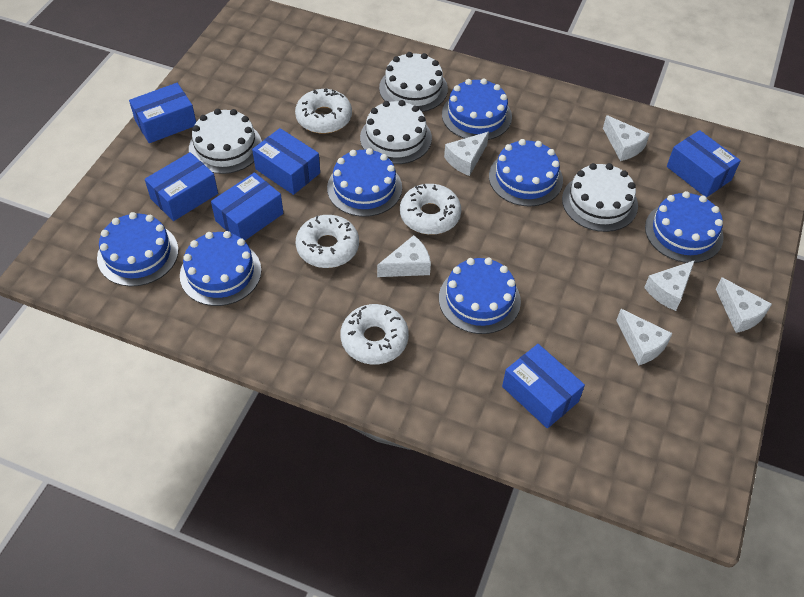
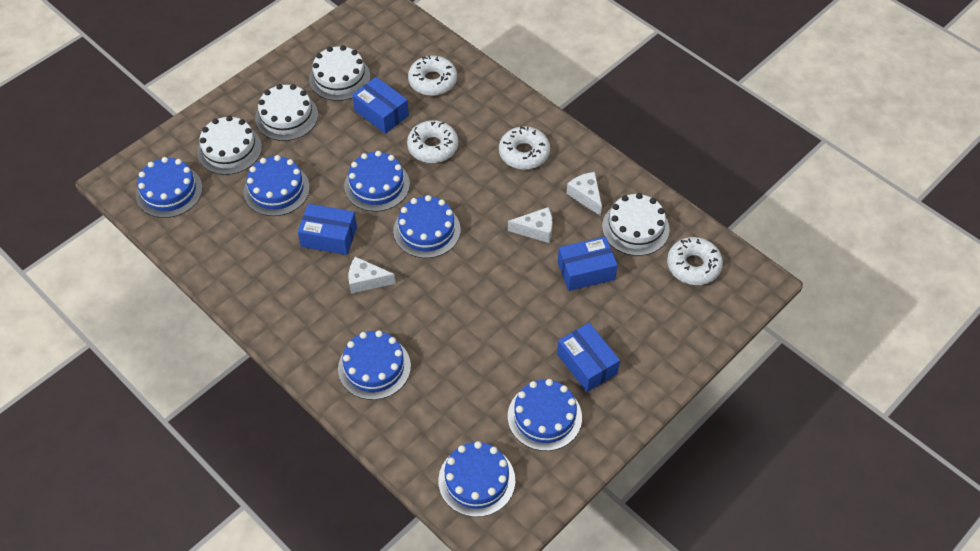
blue box: [129,83,196,143] [145,152,218,221] [211,172,283,240] [252,128,320,195] [502,344,585,428] [667,130,741,197] = 6 -> [298,204,357,255] [352,77,409,134] [557,323,620,392] [558,236,618,291] = 4
white cheese: [377,235,431,277] [444,132,489,176] [603,115,650,161] [616,309,673,365] [644,260,695,311] [716,277,772,333] = 6 -> [348,257,396,294] [508,207,553,243] [566,172,602,216] = 3

